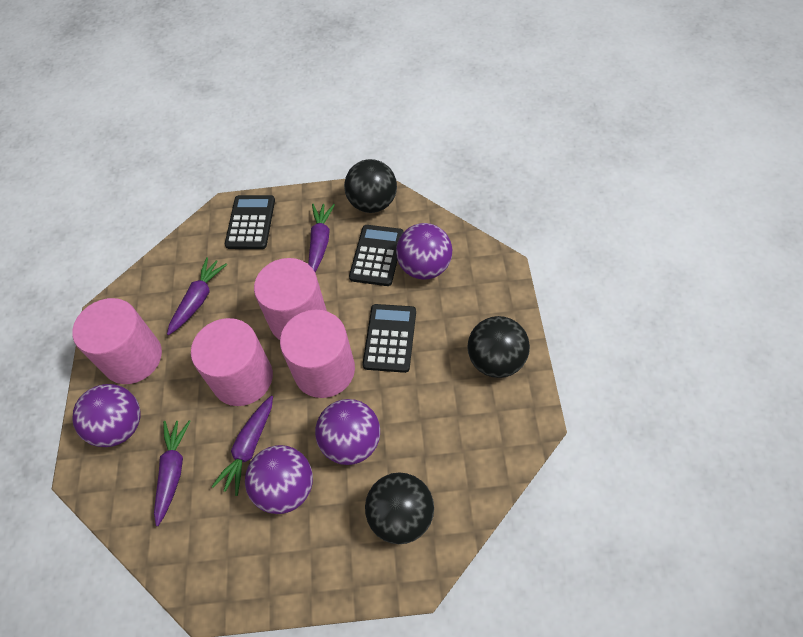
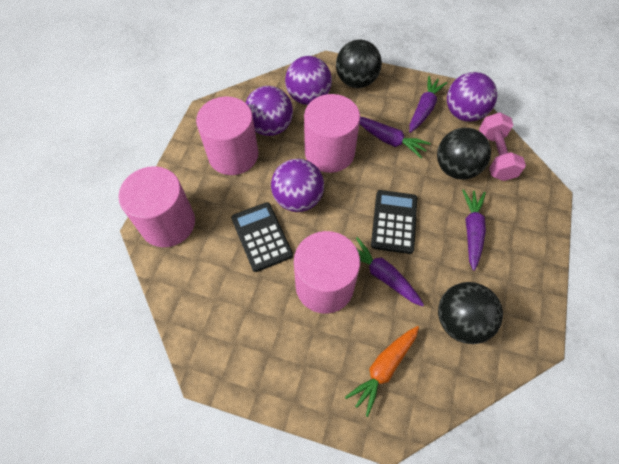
black calculator: [225,195,275,249] [349,225,404,286] [363,304,416,373] = 3 -> [231,202,293,272] [371,190,417,254] = 2
orange carrot: none = 0 -> [345,326,419,417] = 1
pink dumbbell: none = 0 -> [479,112,526,181] = 1

